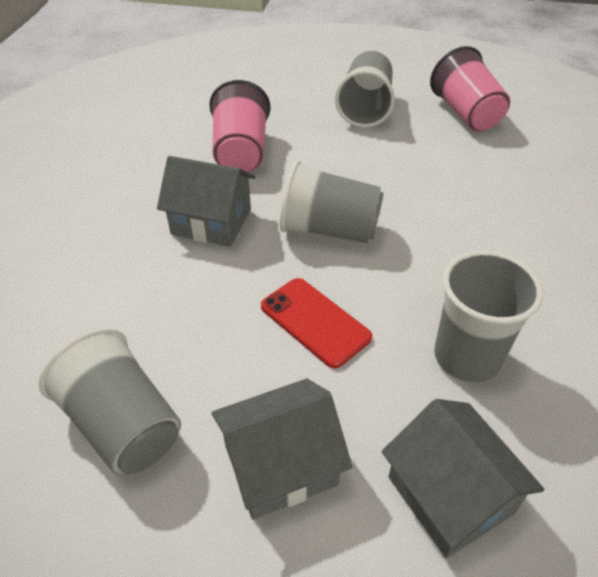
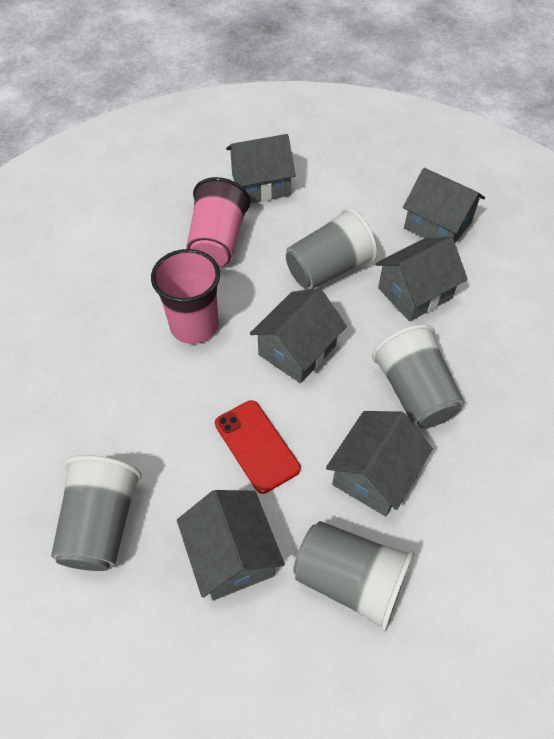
grey house: [157,156,255,247] [212,379,352,520] [382,399,544,558] = 3 -> [177,490,285,600] [226,134,296,203] [250,288,347,383] [326,411,433,516] [375,237,468,322] [403,168,485,243] = 6

